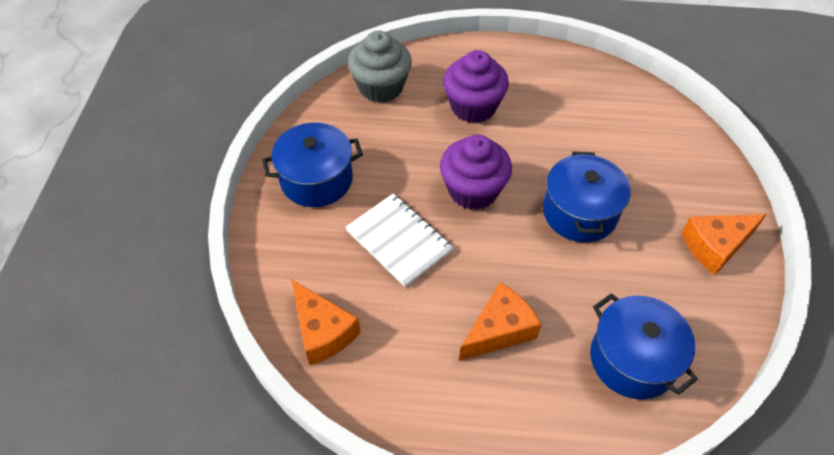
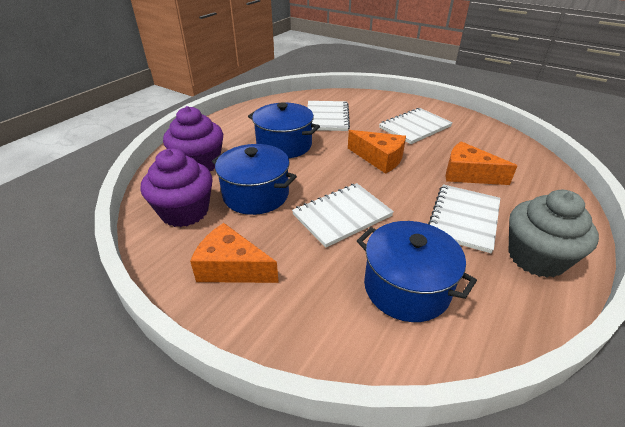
white notebook: [345,193,454,287] = 1 -> [292,183,394,248] [307,101,350,131] [379,108,453,144] [428,184,500,253] = 4

